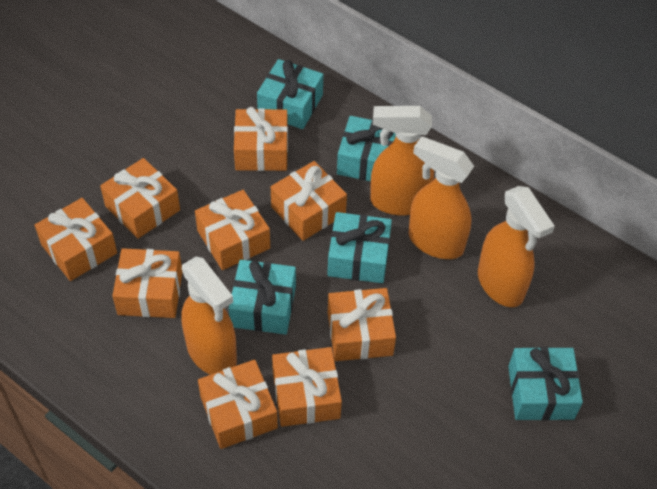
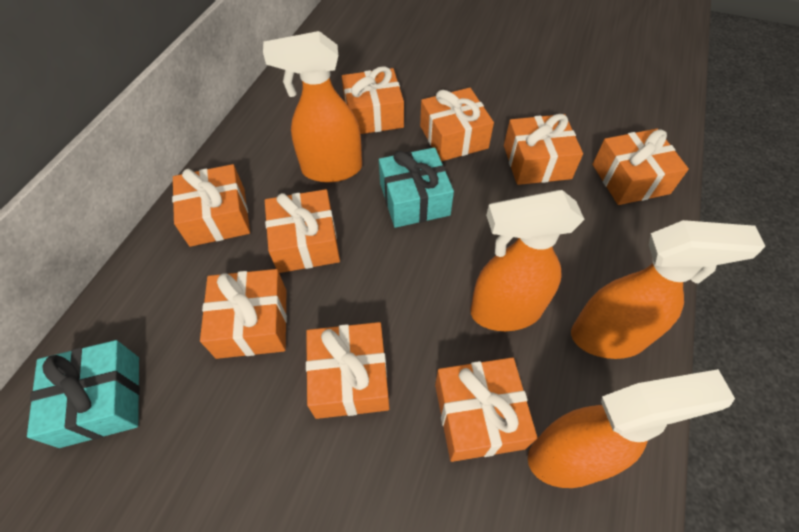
turquoise gift: [229,259,296,335] [257,59,323,129] [327,212,392,283] [337,116,396,181] [508,347,583,421] = 5 -> [27,340,140,448] [379,147,454,228] = 2

